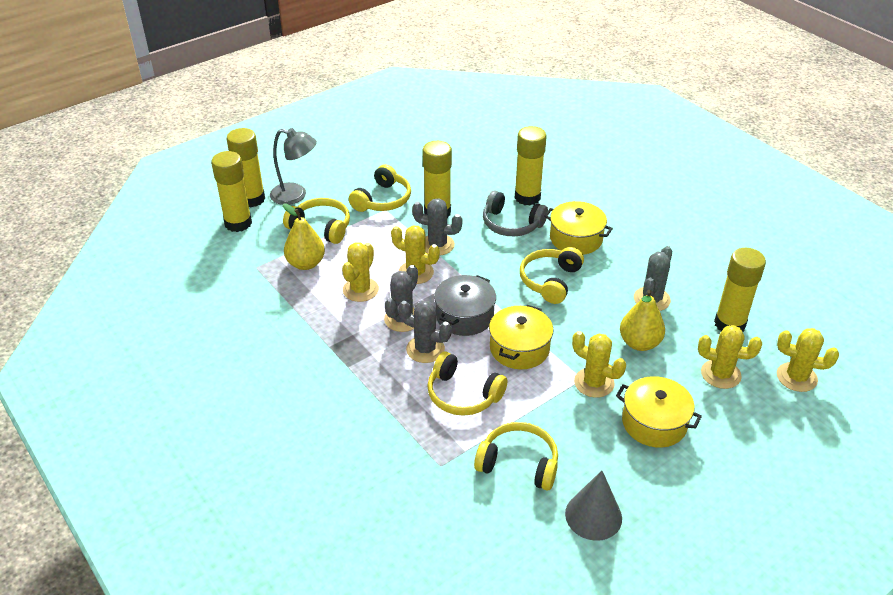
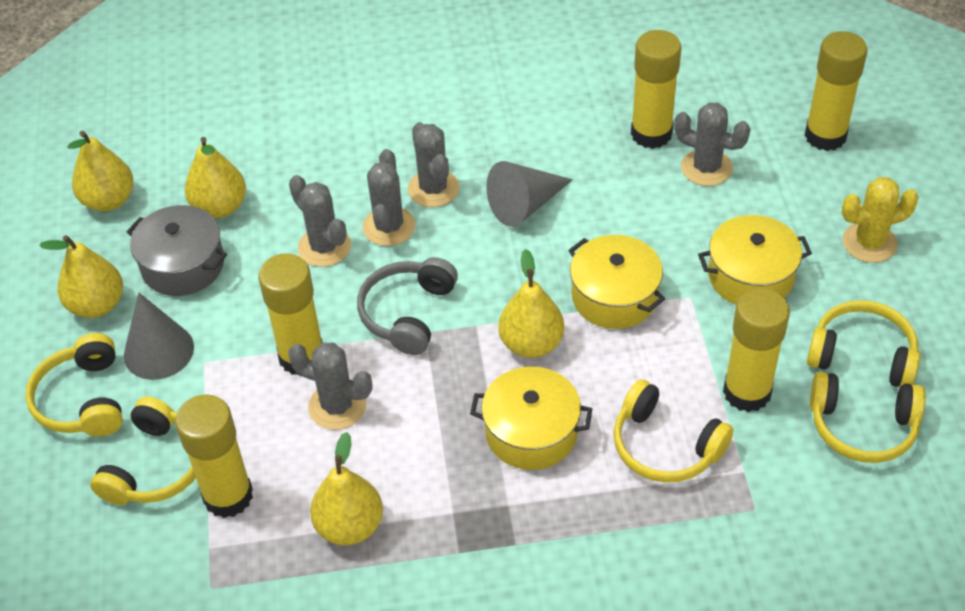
grey cactus: [384,265,418,332] [398,301,452,363] [412,198,463,255] [634,246,672,311] = 4 -> [288,342,372,430] [289,175,351,267] [363,149,415,246] [408,122,459,207] [674,102,750,186] = 5
grey cone: [565,471,622,541] = 1 -> [124,293,194,380] [486,161,573,227] = 2
grey lamp: [270,128,317,205] = 1 -> none = 0
yellow cactus: [342,242,379,302] [391,226,440,284] [572,331,626,398] [698,325,762,389] [777,328,839,392] = 5 -> [842,177,919,263] = 1
yellow pear: [283,203,325,270] [620,290,665,351] = 2 -> [40,235,123,318] [68,131,134,211] [185,137,246,218] [310,432,383,546] [498,249,564,358] = 5

